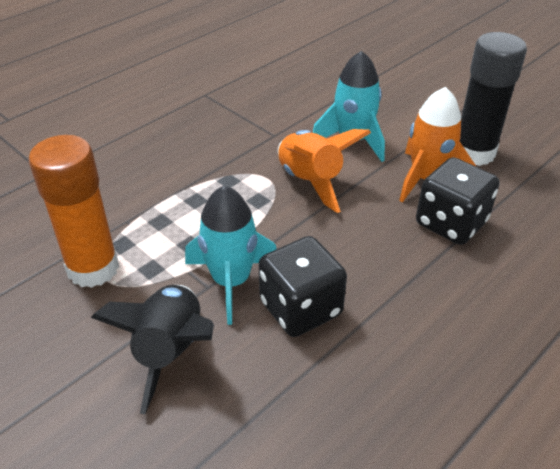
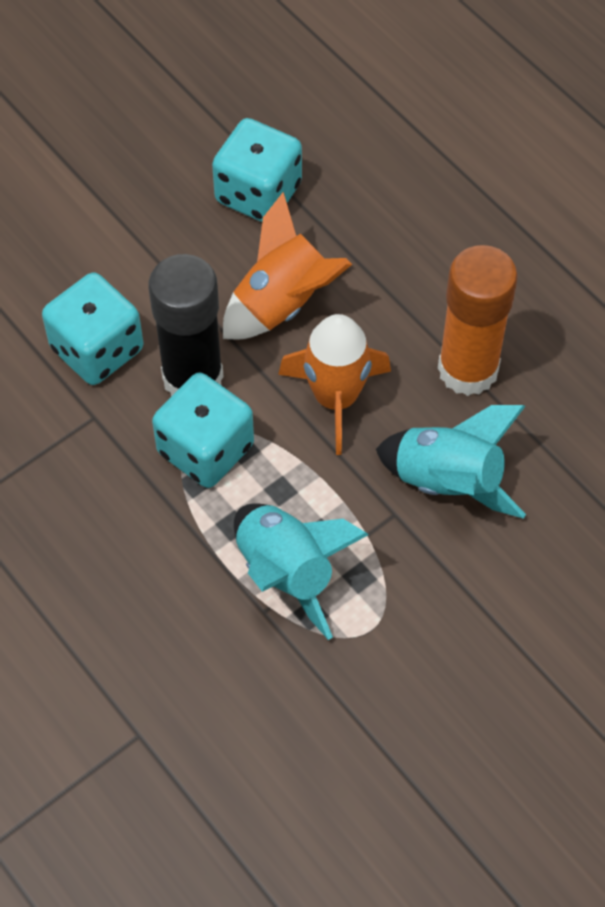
black dice: [259,236,347,337] [416,157,500,245] = 2 -> none = 0
black rocket: [91,285,214,414] = 1 -> none = 0
turquoise dice: none = 0 -> [42,272,143,385] [152,373,254,488] [212,118,302,222] = 3

